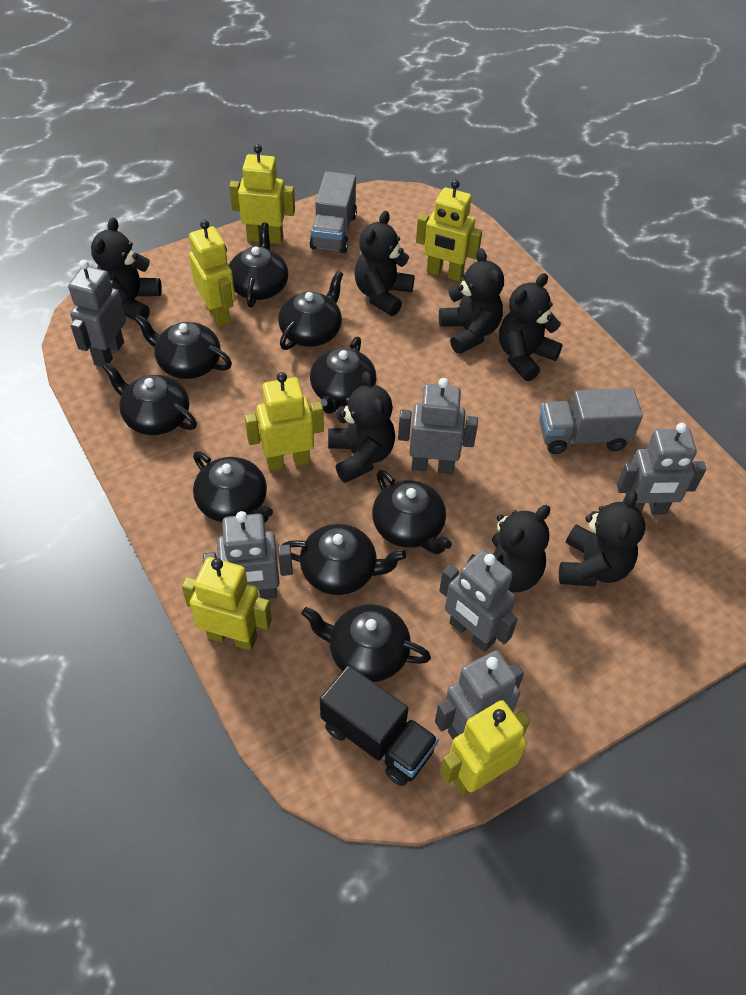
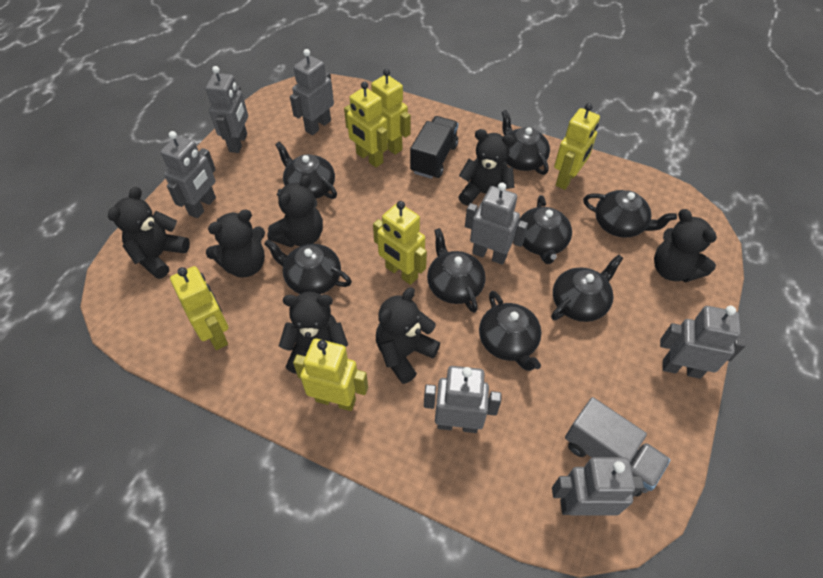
black teapot: [103,363,197,435] [134,314,232,379] [193,451,273,523] [229,223,288,307] [278,271,343,350] [282,524,406,595] [302,604,431,682] [310,337,376,414] [372,470,452,554] = 9 -> [264,239,352,294] [275,142,337,199] [427,228,486,313] [479,291,541,371] [502,110,550,175] [519,195,572,264] [551,254,623,322] [583,190,677,238] = 8
grey robot: [68,260,126,367] [203,511,293,599] [398,378,478,474] [435,650,524,739] [439,550,518,652] [617,423,706,515] = 6 -> [161,131,216,218] [206,66,248,153] [290,49,334,135] [424,366,502,433] [465,183,528,265] [552,457,644,516] [660,306,746,379] = 7
grey truck: [309,171,357,253] [539,388,643,454] = 2 -> [565,397,670,497] = 1

